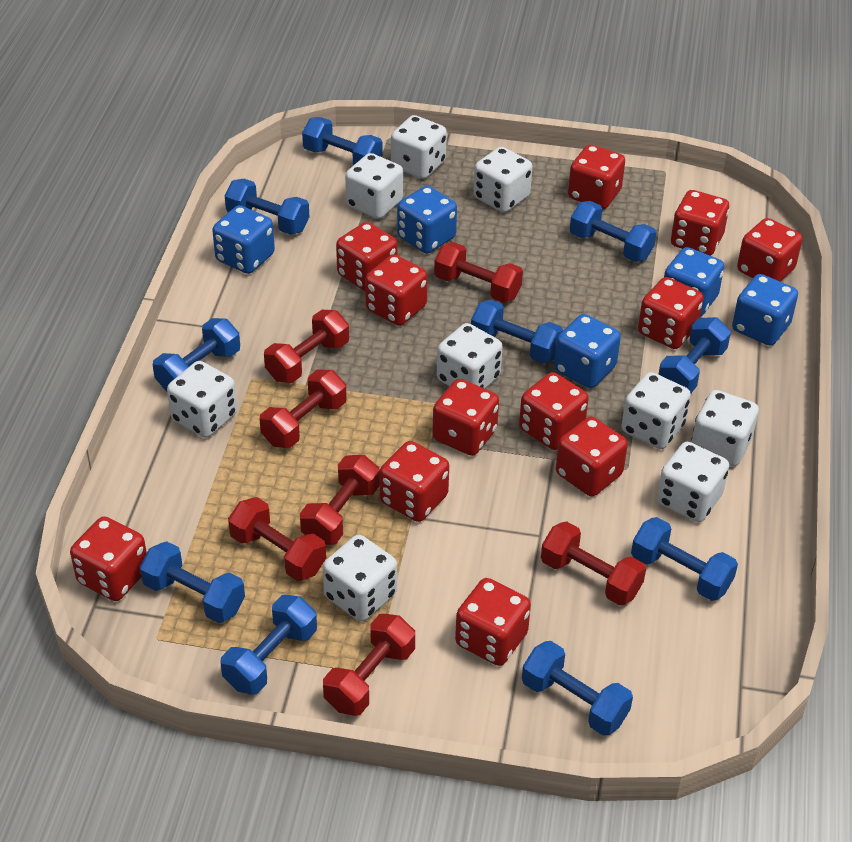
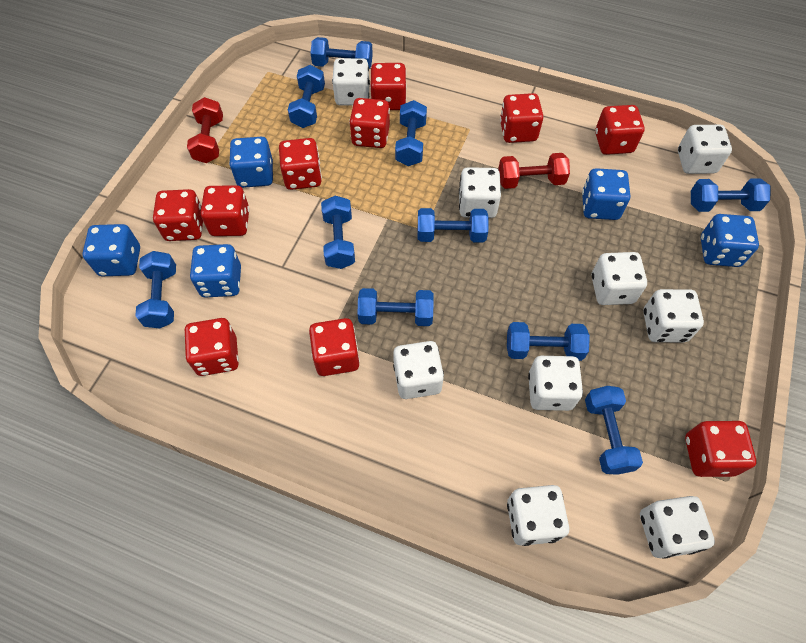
red dice: [70,516,147,601] [336,222,398,291] [365,254,428,326] [380,441,449,522] [433,379,499,456] [455,578,531,666] [519,372,589,450] [556,417,628,497] [568,145,625,209] [638,277,704,349] [671,190,729,256] [737,218,802,282] = 12 -> [153,189,203,241] [184,318,239,376] [201,185,250,236] [279,138,322,190] [309,318,360,376] [349,98,390,148] [370,63,407,110] [500,93,543,143] [595,105,645,155] [685,421,756,477] = 10
red dumbbell: [228,497,326,581] [260,369,347,448] [264,310,349,383] [300,455,380,545] [323,614,415,716] [434,242,523,303] [541,521,646,605] = 7 -> [187,97,223,163] [498,153,570,189] = 2

